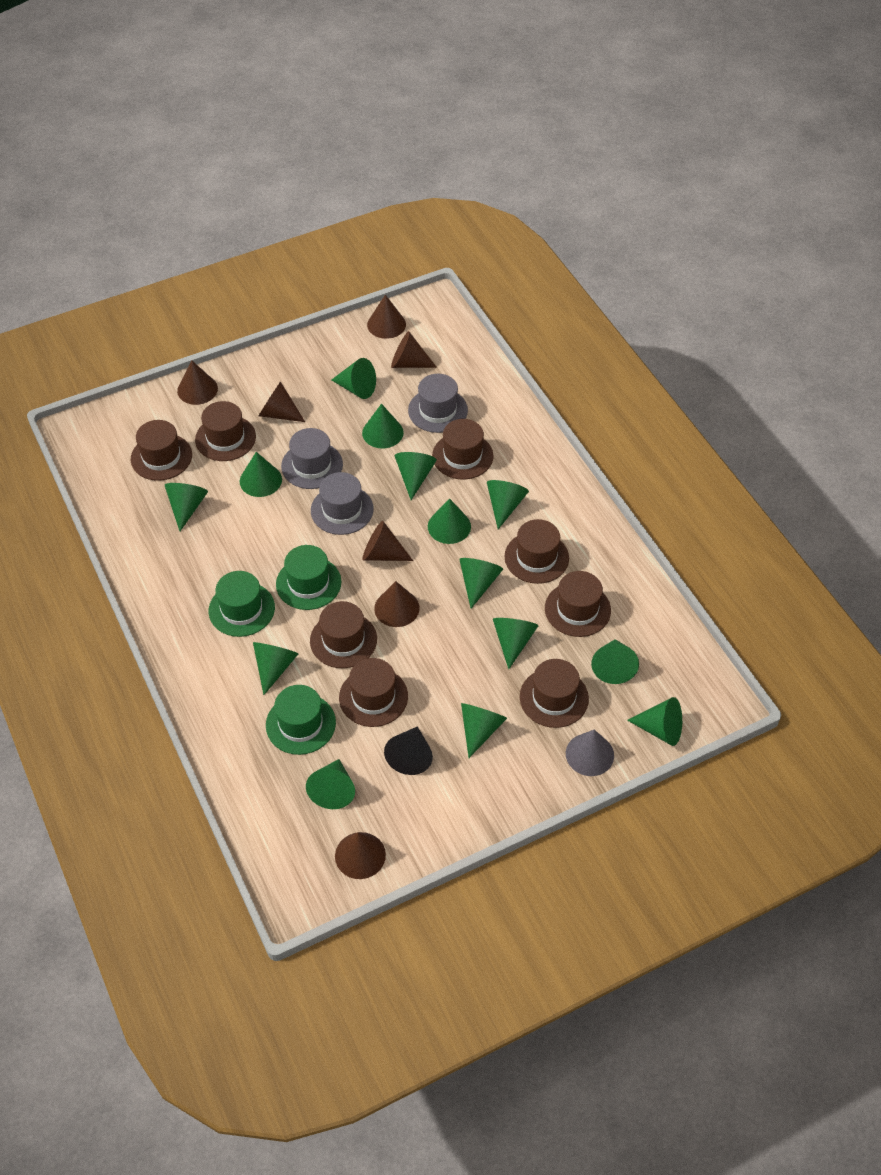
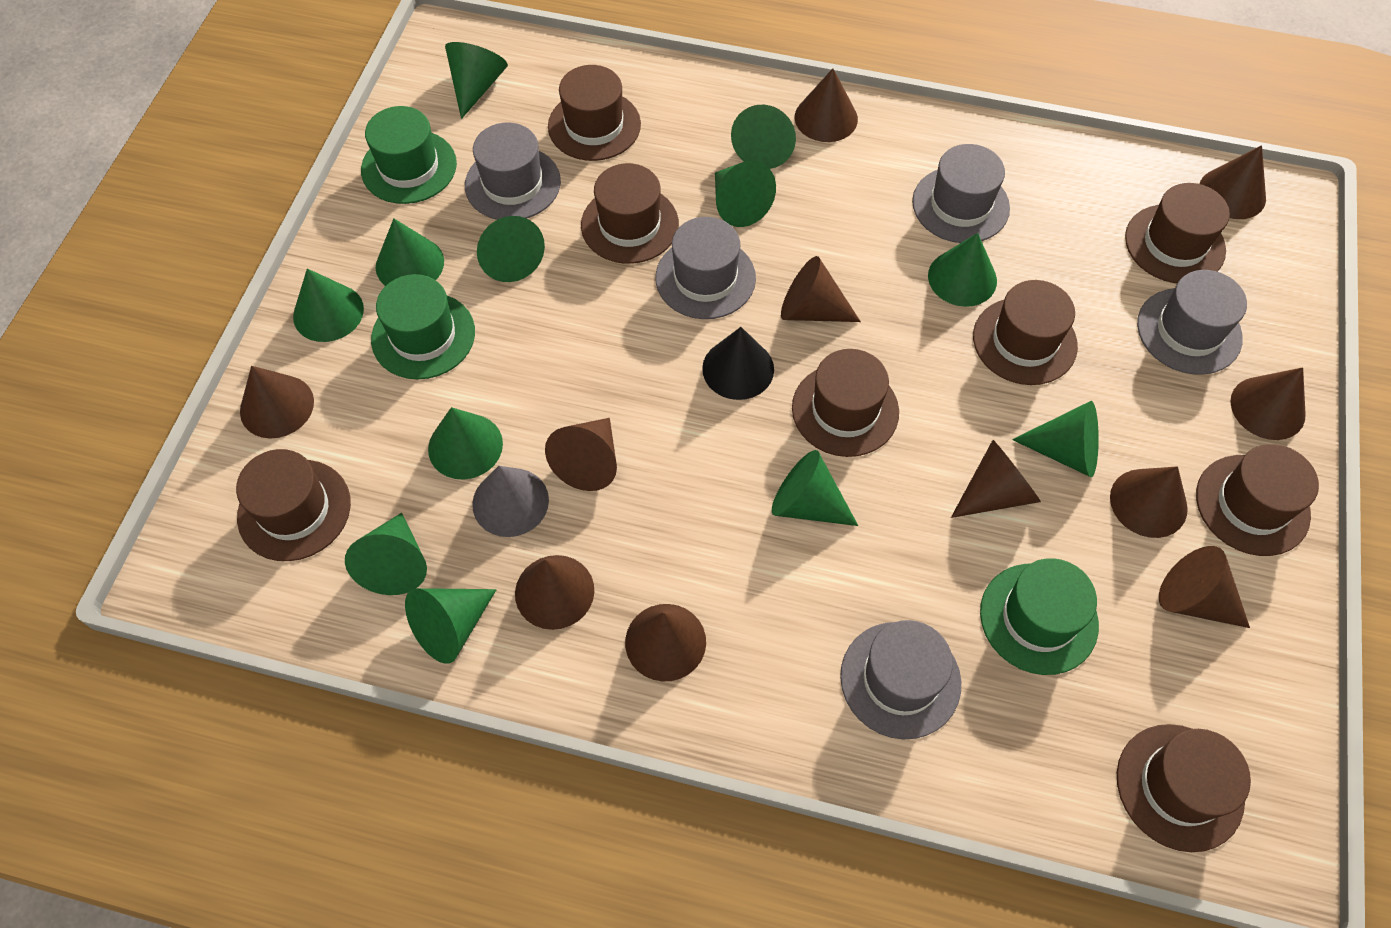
brown cone: [177,360,218,405] [259,381,305,422] [335,832,386,879] [363,521,413,561] [367,295,406,339] [374,581,420,627] [391,331,437,368] = 7 -> [240,366,314,438] [515,555,594,630] [545,418,617,491] [625,604,706,681] [781,256,861,322] [795,69,858,142] [951,440,1041,518] [1110,466,1188,538] [1159,546,1250,628] [1200,145,1266,219] [1230,367,1306,440] = 11
green cone: [165,483,208,531] [240,452,282,497] [253,642,298,695] [306,759,355,809] [332,358,376,399] [362,404,404,448] [394,452,437,500] [428,498,471,544] [459,558,503,608] [461,703,507,758] [487,480,529,529] [493,618,538,669] [591,639,639,684] [627,697,682,746] = 14 -> [293,269,364,342] [345,513,427,595] [376,218,444,286] [405,588,497,664] [428,407,503,479] [445,42,508,119] [477,216,545,282] [715,161,776,227] [731,105,796,169] [772,450,858,526] [928,233,997,307] [1012,401,1099,477] = 12
grey hat: [281,428,343,489] [311,472,374,535] [408,374,468,433] = 3 -> [465,122,561,220] [655,217,756,319] [840,620,961,739] [912,144,1010,243] [1137,270,1247,375] = 5

